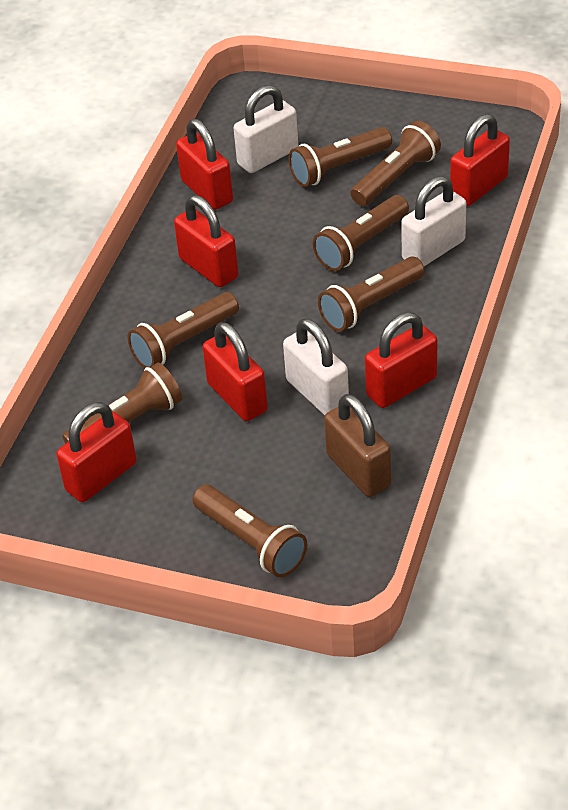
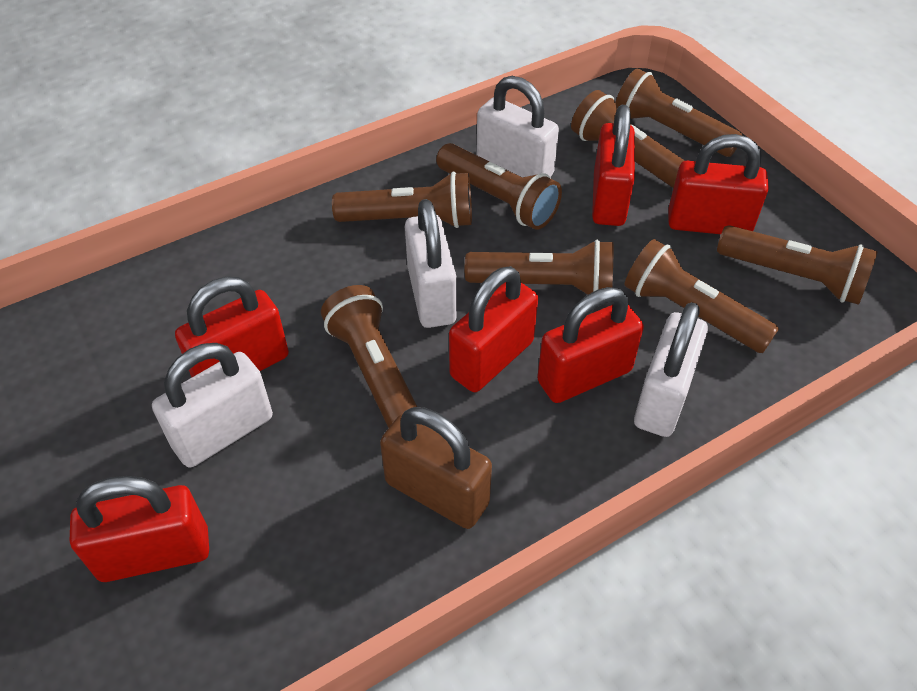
brown flashlight: [62,362,182,444] [128,292,239,368] [193,485,307,577] [289,127,392,187] [313,195,409,271] [318,257,425,332] [350,121,441,206] = 7 -> [321,285,417,428] [332,172,472,228] [436,143,562,230] [464,240,613,295] [571,90,685,188] [615,68,743,157] [624,239,779,353] [717,225,878,305] = 8
white padlock: [233,85,298,173] [283,318,349,415] [401,176,466,266] = 3 -> [152,343,273,468] [405,199,457,328] [476,76,559,177] [634,302,708,437] = 4

